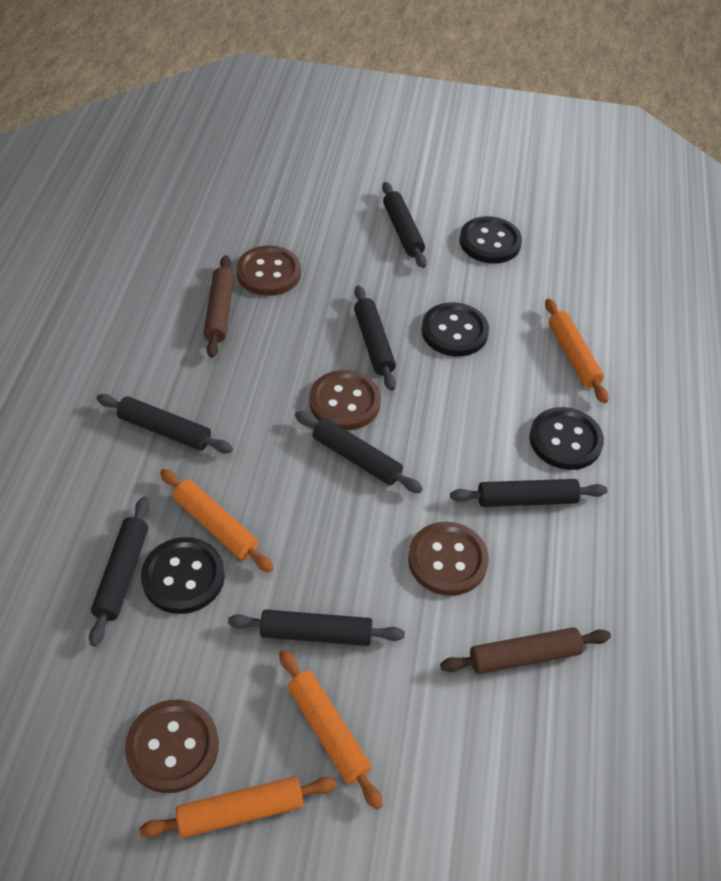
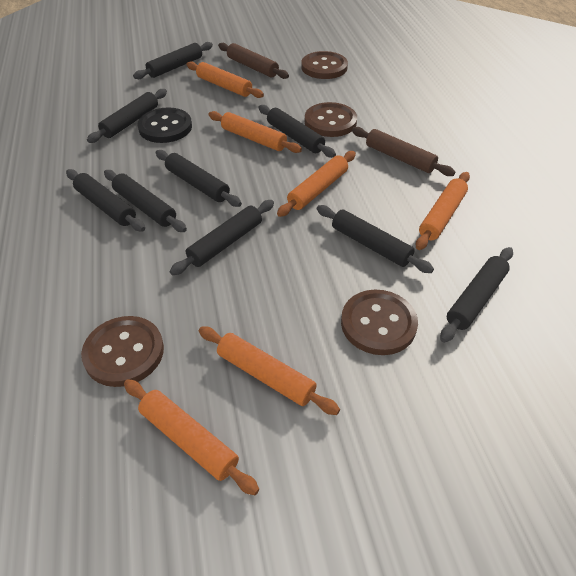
black button: [141,537,225,614] [422,302,489,357] [460,216,522,263] [530,407,604,470] = 4 -> [137,108,192,143] = 1
black rolling pin: [89,497,149,647] [97,394,233,453] [228,609,405,646] [295,411,423,493] [354,286,396,391] [382,182,427,268] [450,479,608,507] = 7 -> [66,169,145,231] [87,89,167,143] [104,170,187,232] [133,42,213,79] [156,150,242,207] [170,200,274,275] [258,105,336,158] [317,205,434,273] [440,247,513,343] = 9
orange rolling pin: [139,776,337,838] [160,469,274,572] [279,650,383,810] [545,299,608,403] = 4 -> [124,379,259,495] [186,61,264,98] [199,326,340,415] [208,111,302,153] [277,151,356,217] [416,172,470,250] = 6

